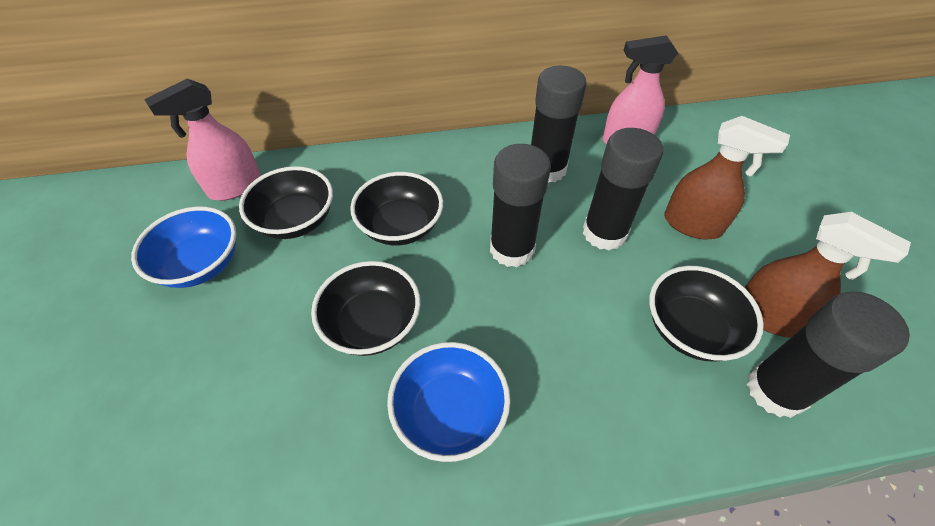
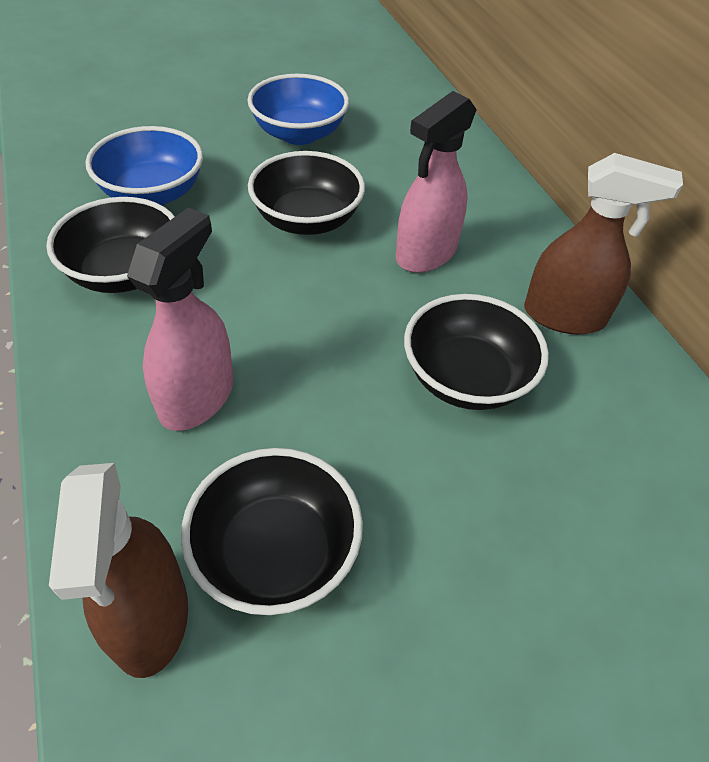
black glue stick: [490,144,551,267] [531,66,587,183] [583,128,663,251] [747,291,910,418] = 4 -> none = 0

